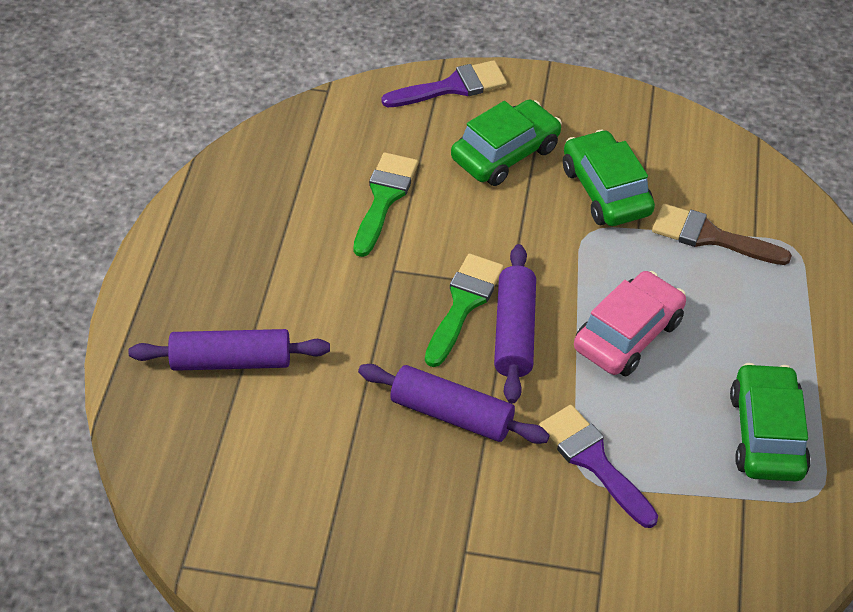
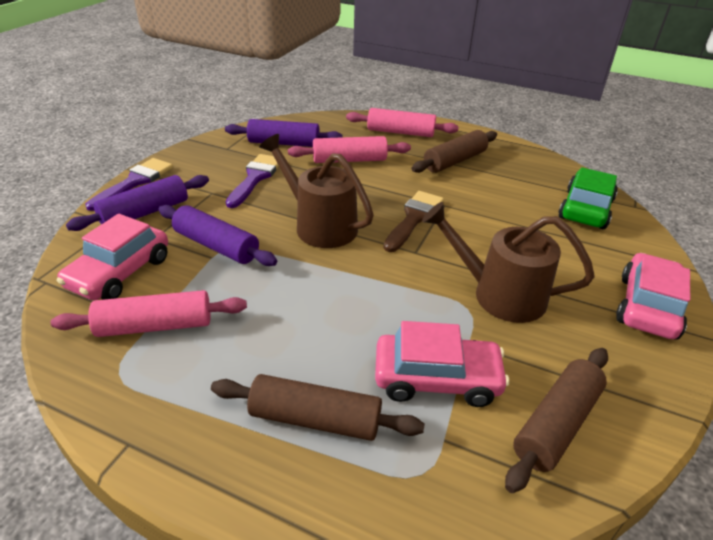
brown rolling pin: none = 0 -> [211,374,425,441] [411,130,497,173] [505,348,608,493] = 3
brown watering can: none = 0 -> [259,134,374,248] [422,202,595,323] = 2
green brush: [353,152,418,257] [425,254,504,367] = 2 -> none = 0
green car: [451,99,562,186] [563,130,655,226] [730,363,811,482] = 3 -> [559,167,618,229] = 1
pink car: [574,271,686,376] = 1 -> [57,214,168,300] [375,321,509,407] [616,253,690,340] = 3
pink rolling pin: none = 0 -> [51,290,247,337] [288,136,411,163] [346,108,459,137] = 3

